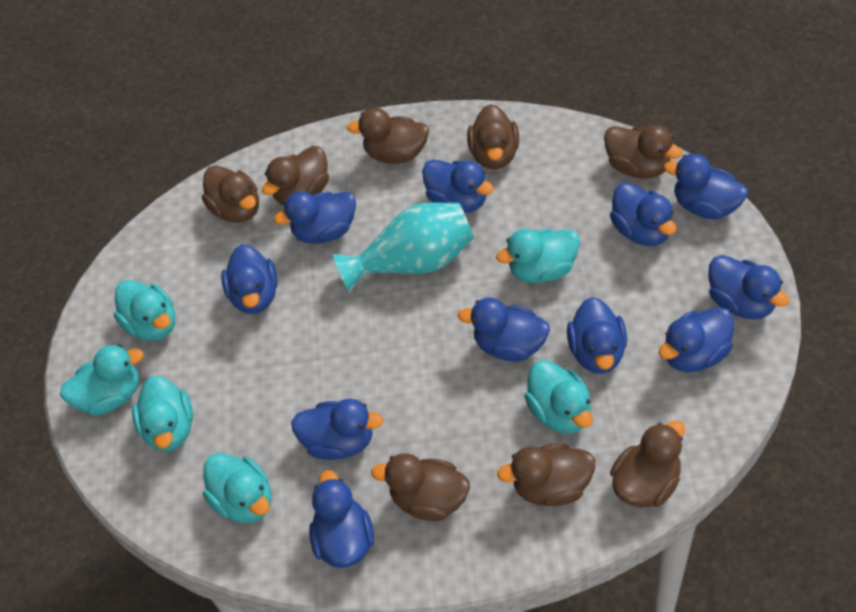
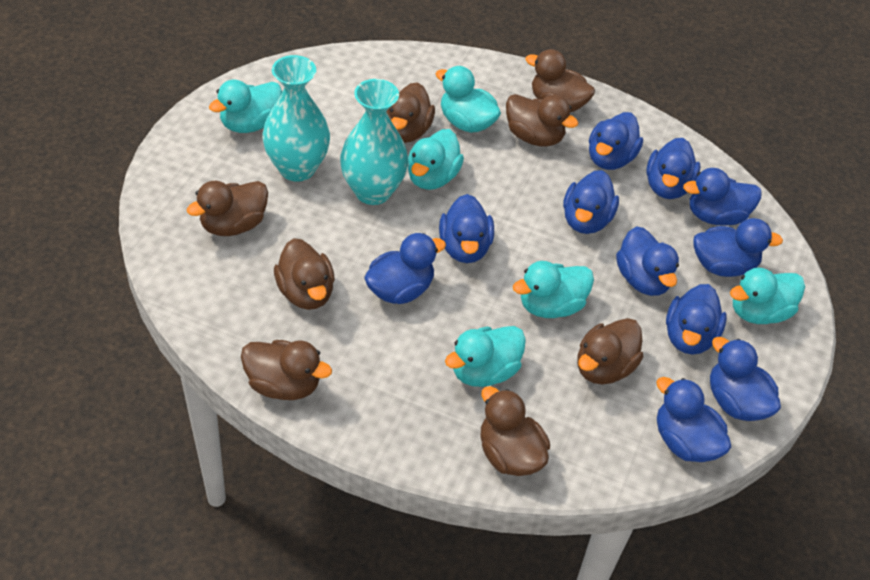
turquoise vase: [333,203,474,293] = 1 -> [262,55,330,182] [340,79,408,205] = 2

